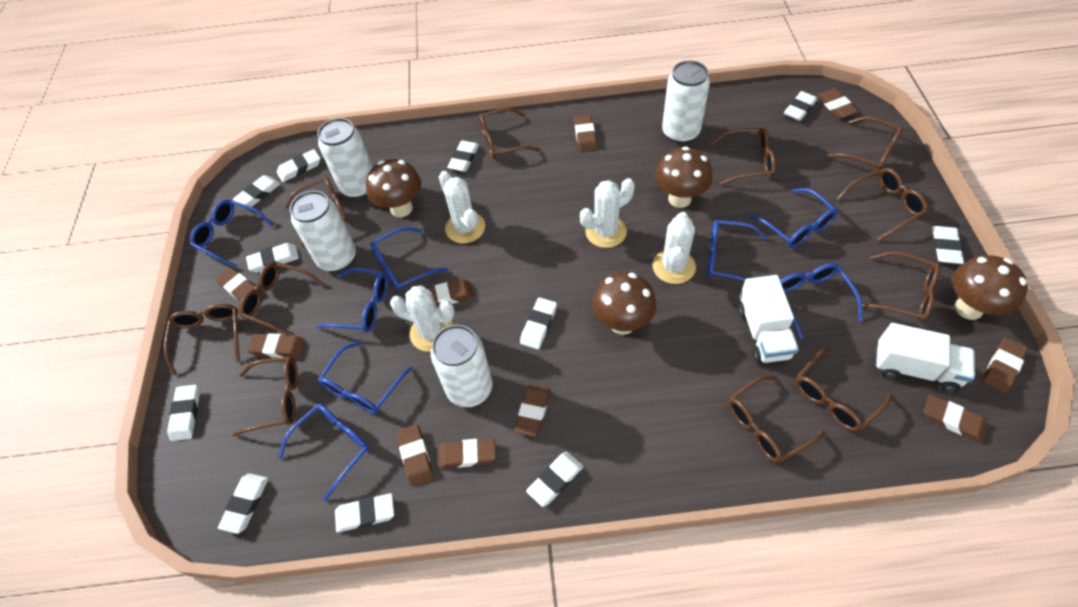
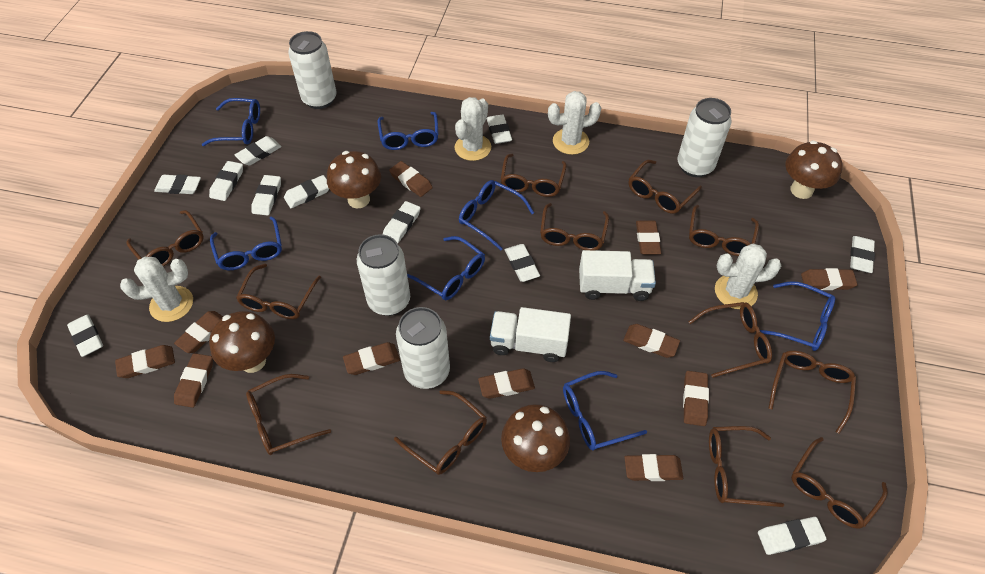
blue glasses: [190,200,274,269] [278,404,370,501] [316,268,388,332] [318,341,413,414] [370,227,448,291] [707,220,768,281] [749,188,838,248] [780,263,863,339] = 8 -> [202,98,260,146] [210,216,282,270] [377,112,439,150] [407,236,485,300] [459,180,534,250] [563,371,647,451] [760,281,835,351] = 7
brown eraser: [215,267,263,302] [247,333,306,358] [396,424,433,487] [426,279,474,307] [439,438,496,468] [515,385,550,437] [574,114,597,152] [816,88,859,119] [924,394,987,443] [982,337,1028,393] = 10 -> [115,345,175,378] [174,311,223,353] [174,353,213,408] [343,342,400,375] [389,161,433,197] [478,368,535,399] [623,324,680,358] [624,454,683,481] [636,221,661,254] [683,371,709,426] [801,268,858,290] = 11
brown glasses: [164,304,240,376] [232,357,298,437] [239,262,325,335] [284,177,349,246] [479,108,541,159] [711,128,776,185] [728,376,826,463] [795,348,892,432] [827,117,903,171] [837,168,928,241] [862,252,940,322] = 11 -> [126,210,204,267] [236,264,321,319] [246,374,331,455] [394,390,487,475] [501,154,567,197] [540,203,609,250] [629,160,702,214] [688,302,772,378] [689,205,759,256] [709,426,784,507] [768,351,856,434] [791,437,887,529] = 12

